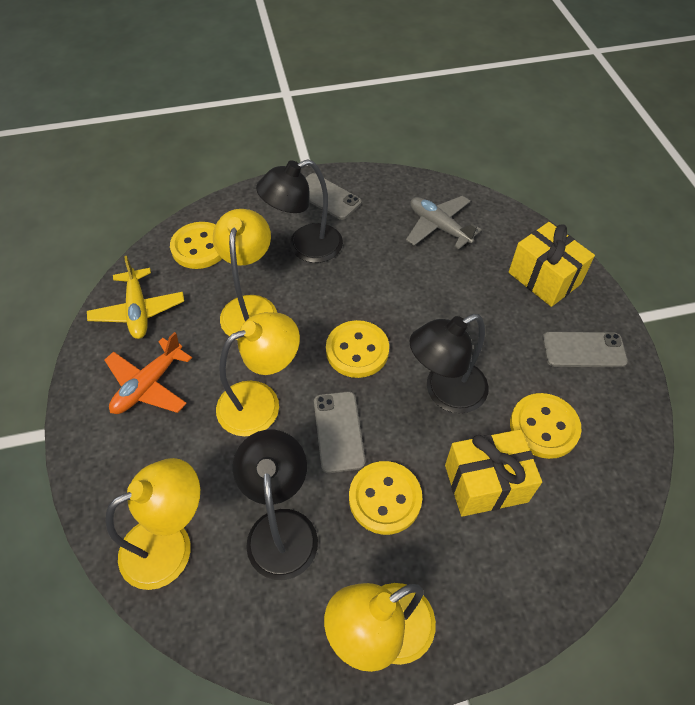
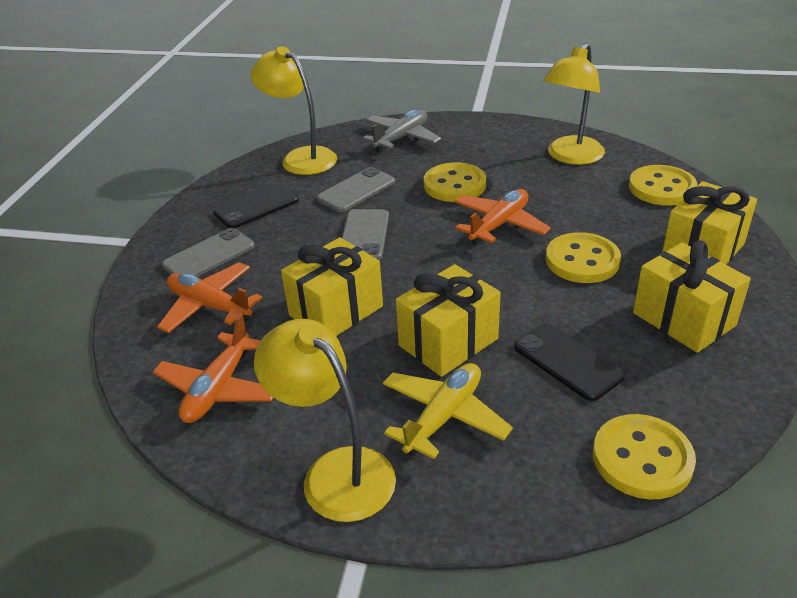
black lamp: [233,430,318,580] [256,159,343,263] [410,314,488,413] = 3 -> none = 0
black phone: none = 0 -> [214,184,299,228] [514,323,625,401] = 2
orange plane: [105,332,192,414] = 1 -> [153,314,274,423] [157,262,262,333] [454,189,551,245] = 3
yellow gift: [445,429,542,517] [509,222,595,307] = 2 -> [281,237,383,336] [396,264,501,377] [633,240,751,353] [662,181,757,265] = 4
yellow lamp: [106,458,200,590] [213,209,277,340] [216,312,300,437] [324,583,436,672] = 4 -> [250,46,337,175] [254,319,396,522] [543,43,605,165] = 3

